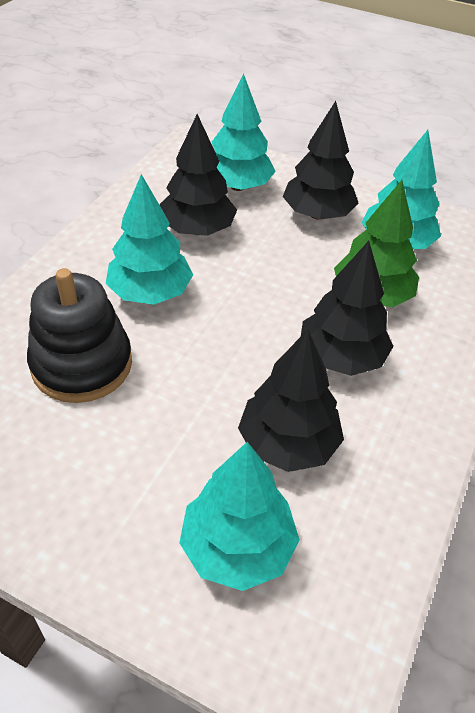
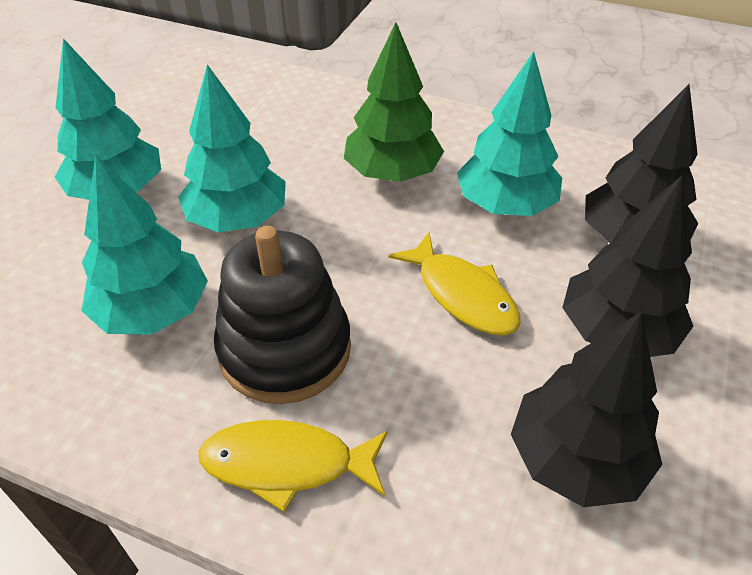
black tree: [160,114,237,236] [238,329,344,472] [283,101,359,220] [301,241,393,376] = 4 -> [511,312,662,507] [562,176,693,357] [585,84,698,243] = 3
yellow fish: none = 0 -> [198,420,388,512] [388,233,521,336] = 2

